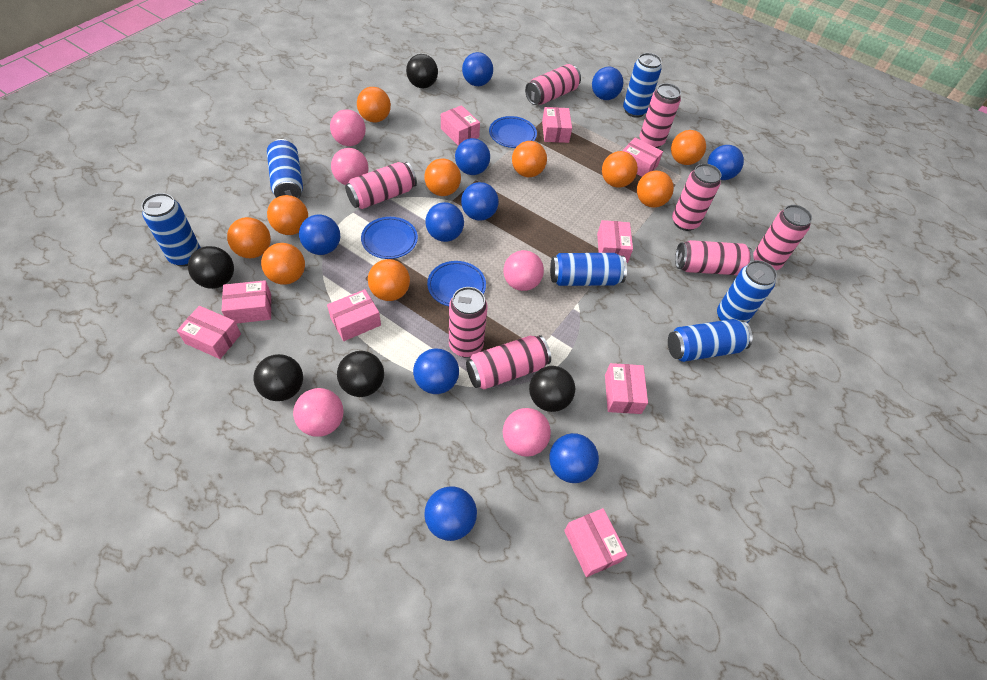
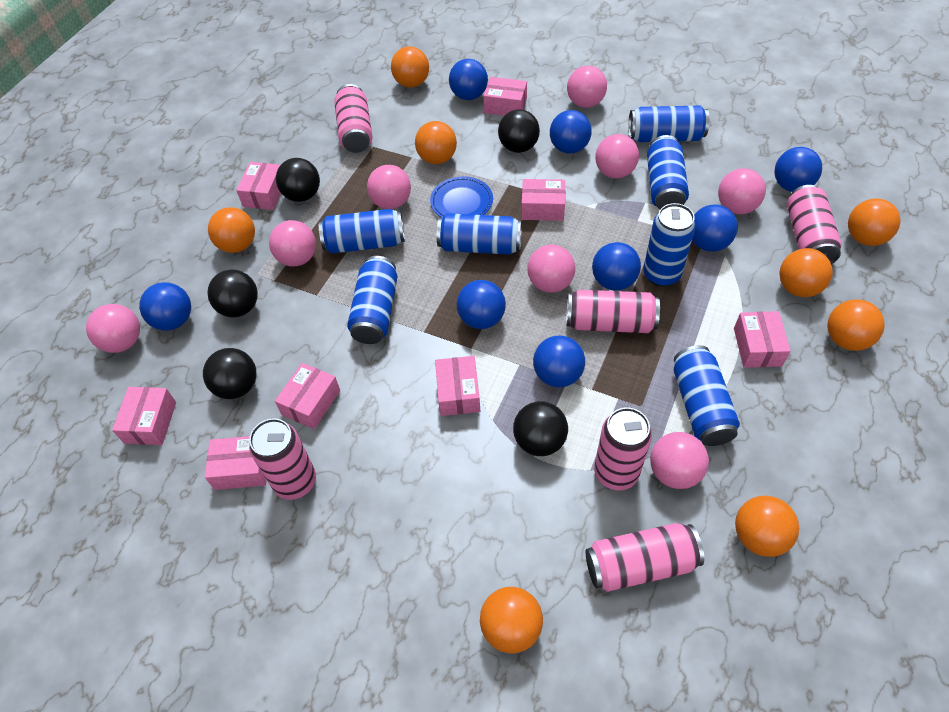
blue ball: [299,214,340,255] [413,348,459,394] [425,202,464,242] [425,486,477,541] [455,138,490,175] [461,182,499,221] [462,52,493,86] [549,433,599,483] [592,67,623,100] [707,145,744,180] = 10 -> [139,282,191,331] [449,59,488,100] [457,280,506,329] [533,336,585,387] [550,110,592,154] [592,242,641,290] [692,204,738,252] [774,147,822,192] = 8
blue can: [141,193,201,267] [267,139,303,199] [550,253,627,286] [623,53,662,118] [668,319,752,362] [717,260,777,323] = 6 -> [319,209,405,254] [347,256,397,344] [437,213,522,255] [628,105,709,142] [643,203,696,287] [647,135,689,209] [674,345,740,446] = 7
blue plate: [361,217,418,259] [427,261,486,306] [489,116,537,148] = 3 -> [430,176,493,217] = 1
orange ball: [227,217,271,258] [261,243,305,285] [267,195,308,235] [357,87,391,123] [368,259,410,301] [424,158,461,196] [512,141,547,177] [602,151,638,188] [637,171,674,208] [671,130,706,165] = 10 -> [208,207,255,253] [391,46,429,88] [415,121,457,164] [480,587,543,654] [735,496,799,557] [779,248,833,297] [827,299,885,351] [848,198,901,246] = 8
pink ball: [293,388,344,437] [330,109,366,146] [331,148,369,185] [503,250,544,291] [503,408,551,457] = 5 -> [86,304,140,353] [269,220,316,266] [367,165,411,209] [527,244,575,293] [567,66,607,108] [595,134,639,179] [650,432,709,489] [718,168,766,214] = 8
pink box: [177,306,241,359] [222,280,271,324] [327,289,381,341] [441,105,480,146] [542,107,572,143] [564,508,627,577] [597,220,633,263] [605,363,648,414] [622,137,663,177] = 9 -> [112,387,176,445] [205,436,267,490] [236,162,281,210] [275,363,340,429] [435,356,480,416] [483,77,527,116] [521,179,565,221] [734,311,791,368] = 8
pink can: [345,162,417,209] [449,287,487,357] [466,335,551,389] [525,64,581,105] [640,83,681,148] [672,164,722,231] [675,240,753,275] [753,205,812,270] = 8 -> [249,418,316,500] [334,84,373,153] [566,290,660,333] [586,523,704,592] [594,408,652,490] [787,185,842,264] = 6

